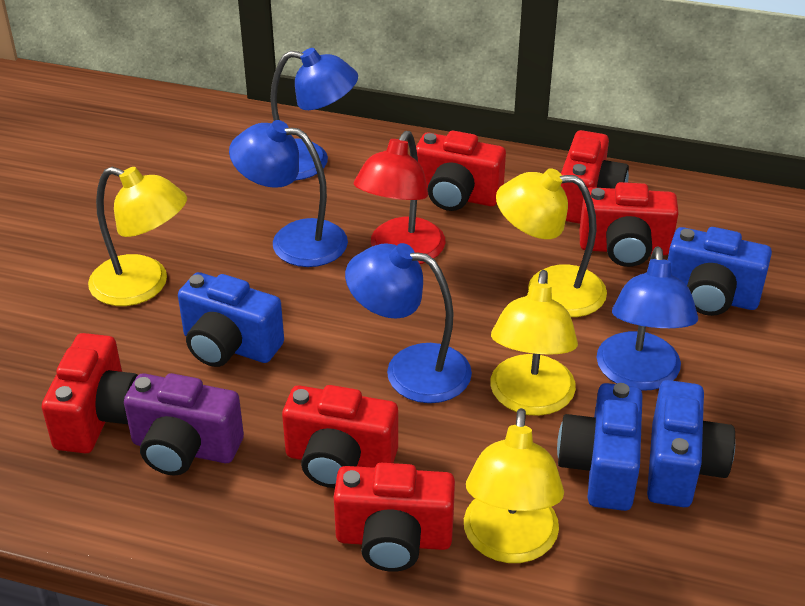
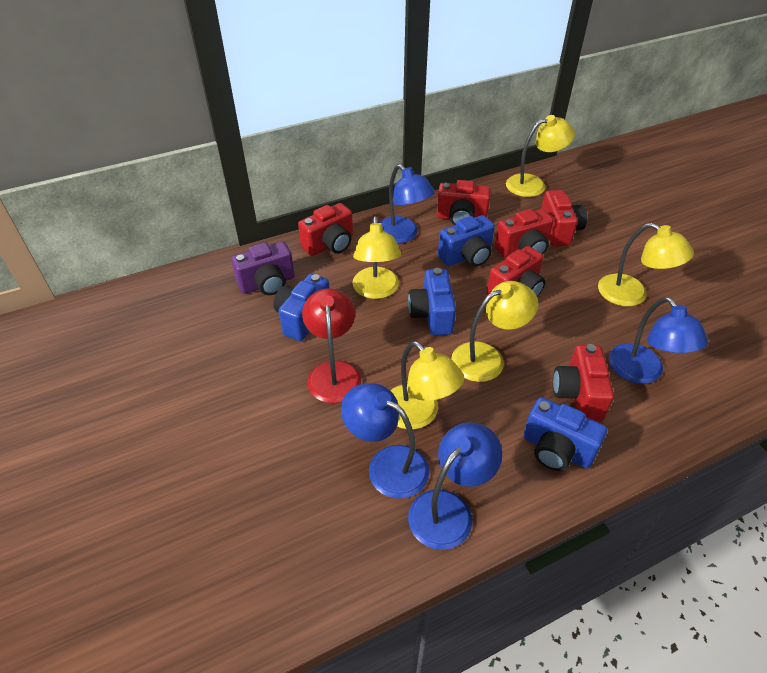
yellow lamp: [88,167,187,306] [464,408,564,563] [490,270,578,416] [496,168,607,317] = 4 -> [352,216,401,299] [390,341,464,429] [451,281,538,382] [506,115,575,197] [598,223,694,307] = 5

